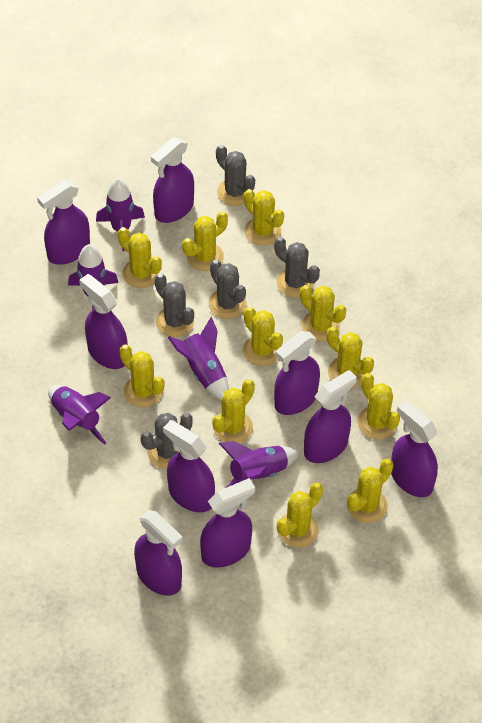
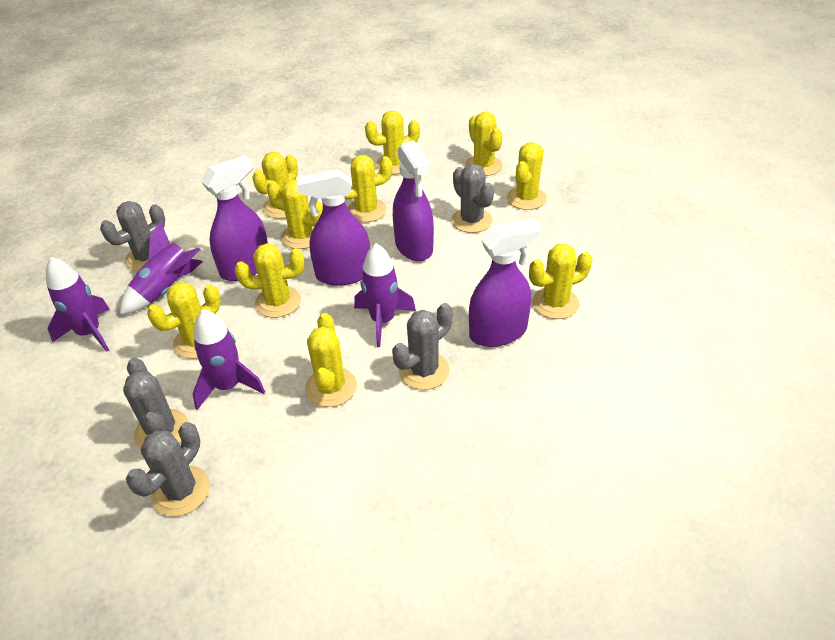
purple rocket: [48,385,111,445] [68,244,119,310] [96,178,145,251] [168,317,229,401] [218,441,299,488] = 5 -> [46,257,110,352] [120,221,203,315] [192,309,265,410] [354,243,416,347] = 4
purple spray bottle: [37,180,90,265] [79,274,128,369] [134,510,183,595] [151,137,194,223] [163,420,215,512] [200,478,255,567] [274,331,320,415] [304,370,357,463] [391,401,438,497] = 9 -> [201,155,268,281] [296,169,370,286] [393,141,434,261] [469,219,541,347] = 4
yellow cactus: [118,227,162,288] [119,344,165,408] [182,211,228,271] [212,379,255,443] [243,307,283,366] [244,189,284,246] [277,483,323,548] [300,285,346,342] [327,326,374,388] [347,459,393,523] [357,373,400,439] = 11 -> [147,282,221,359] [235,243,304,318] [252,152,298,219] [267,180,323,249] [305,313,357,407] [345,155,392,222] [365,111,420,174] [465,112,503,176] [507,143,547,210] [529,244,592,319] = 10

